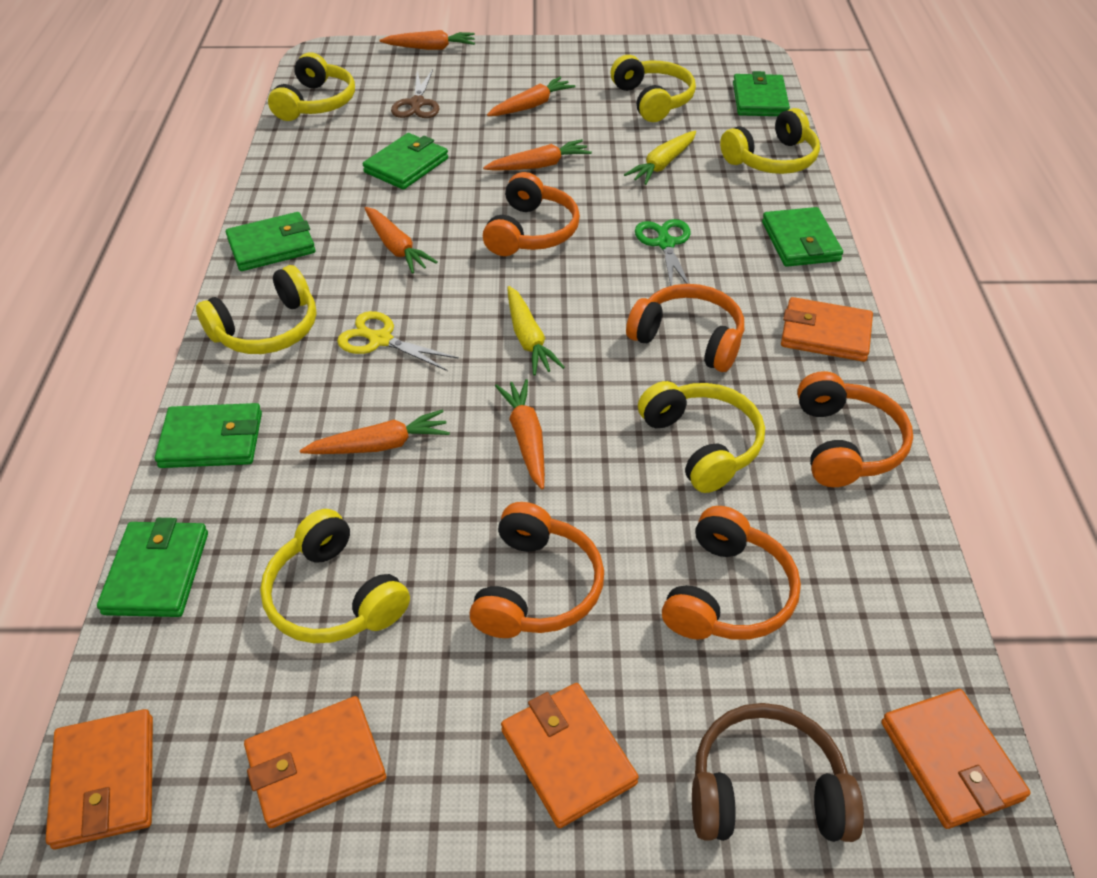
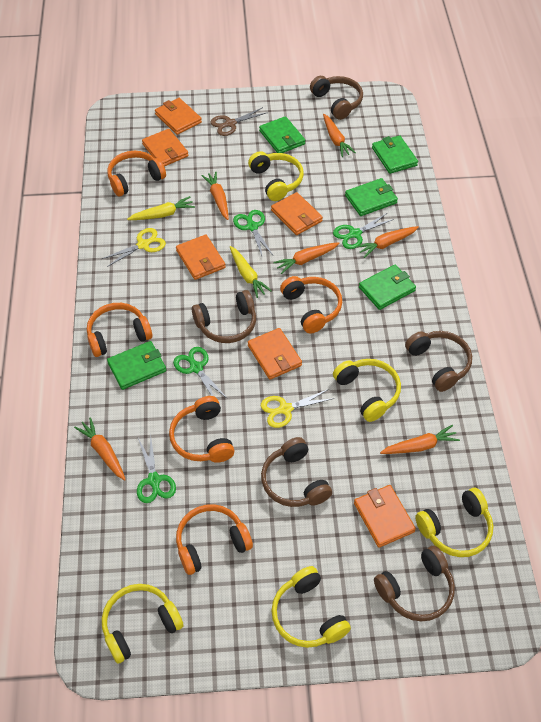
brown headphones: [692,703,864,842] = 1 -> [192,290,256,343] [261,437,332,507] [310,76,363,120] [374,546,455,621] [405,331,472,392] = 5
green scissors: [635,219,691,286] = 1 -> [137,436,176,503] [173,347,228,399] [233,210,273,258] [333,213,394,249] = 4
green wallet: [97,518,208,617] [155,403,262,468] [226,212,315,271] [363,133,448,190] [733,71,790,116] [762,207,843,267] = 6 -> [107,341,166,390] [259,116,305,153] [345,178,398,216] [359,265,416,310] [372,135,418,174] = 5
orange wallet: [46,709,153,849] [244,696,386,828] [501,683,639,828] [781,297,873,362] [881,689,1031,829] = 5 -> [142,129,188,166] [155,98,202,135] [176,235,226,280] [248,328,302,380] [271,192,323,235] [354,485,416,548] = 6
yellow headphones: [196,265,316,354] [260,509,410,643] [268,53,355,121] [611,55,696,122] [638,381,765,493] [720,108,820,174] = 6 -> [102,584,183,664] [248,151,304,201] [271,566,351,648] [333,359,401,422] [415,488,493,557] = 5
yellow scissors: [337,311,459,371] = 1 -> [102,228,166,267] [261,389,335,428] = 2

